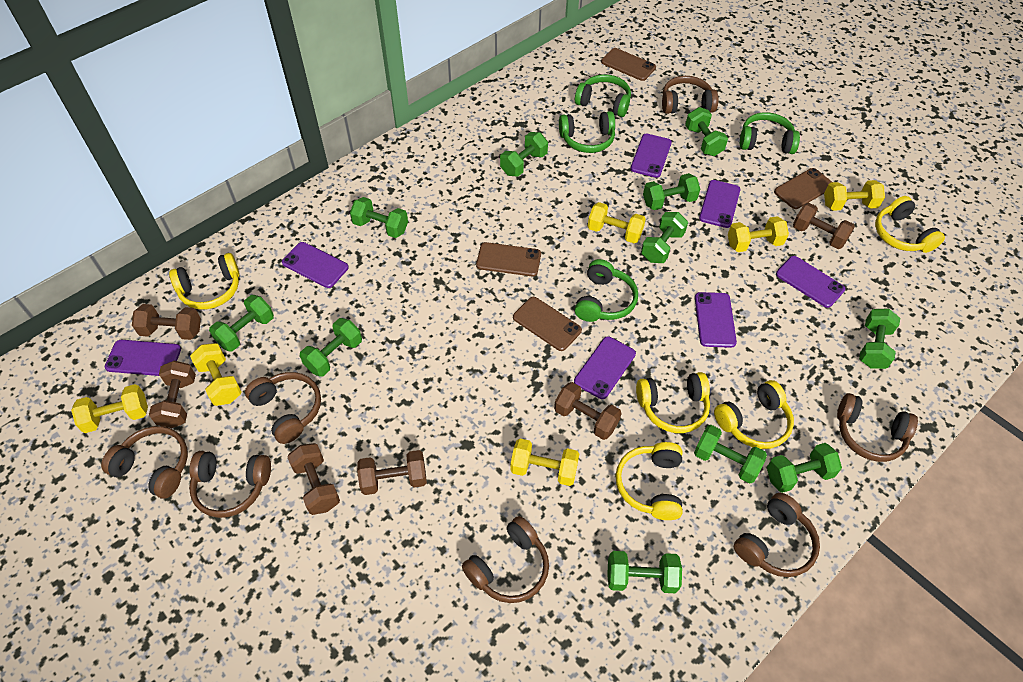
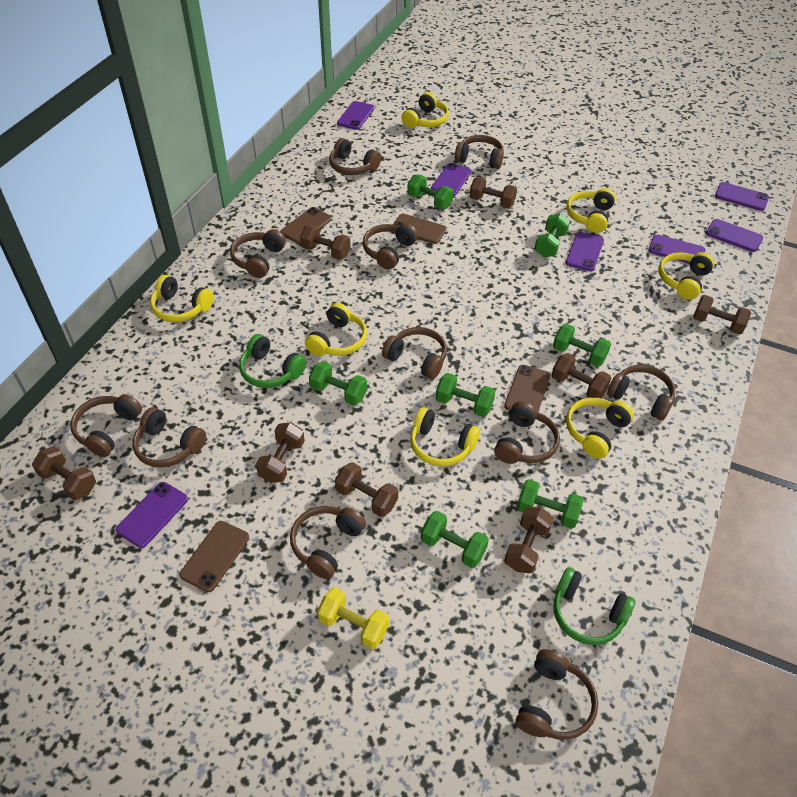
brown dumbbell: [132,304,201,340] [149,361,196,428] [287,443,340,515] [357,450,427,495] [554,382,622,440] [793,203,855,249] = 6 -> [32,446,96,500] [256,422,305,483] [300,225,350,260] [335,462,398,517] [470,177,517,208] [504,507,554,573] [552,353,611,398] [693,295,751,335] = 8
brown headphones: [101,426,188,499] [189,451,271,518] [245,372,321,444] [462,516,549,603] [662,76,719,114] [734,493,820,577] [837,393,918,462] = 7 -> [70,394,142,457] [132,407,206,468] [230,229,286,278] [290,506,366,579] [329,138,381,175] [363,223,418,269] [382,327,447,379] [455,135,504,169] [494,401,560,464] [516,649,598,740] [607,365,675,421] = 11
green dumbbell: [209,295,274,351] [300,318,362,377] [350,197,408,238] [500,132,548,177] [607,551,682,593] [641,212,688,263] [643,173,700,210] [685,107,728,156] [694,425,767,484] [767,443,842,493] [859,308,900,369] = 11 -> [309,361,367,406] [407,174,454,209] [421,511,489,568] [436,373,495,417] [517,479,584,529] [534,213,570,257] [553,324,611,367] = 7
green headphones: [559,111,615,153] [575,74,631,117] [575,259,638,322] [740,112,800,154] = 4 -> [239,334,306,388] [554,567,635,645] = 2
yellow dumbbell: [71,384,148,433] [190,343,242,406] [510,439,579,486] [588,202,646,243] [728,216,789,252] [824,180,885,211] = 6 -> [317,587,389,649] = 1
yellow headphones: [169,253,240,309] [616,442,683,520] [636,372,710,433] [714,380,794,449] [875,196,945,253] = 5 -> [150,275,214,322] [305,303,367,356] [401,92,449,128] [410,407,480,466] [566,188,616,233] [566,398,634,459] [658,252,715,300] = 7

